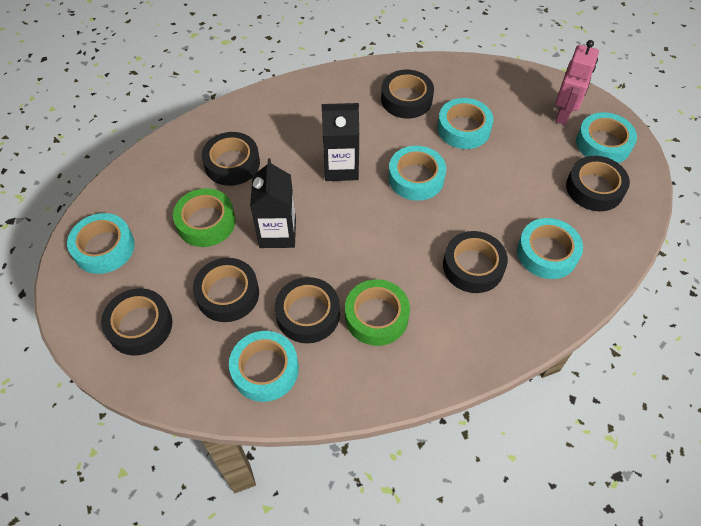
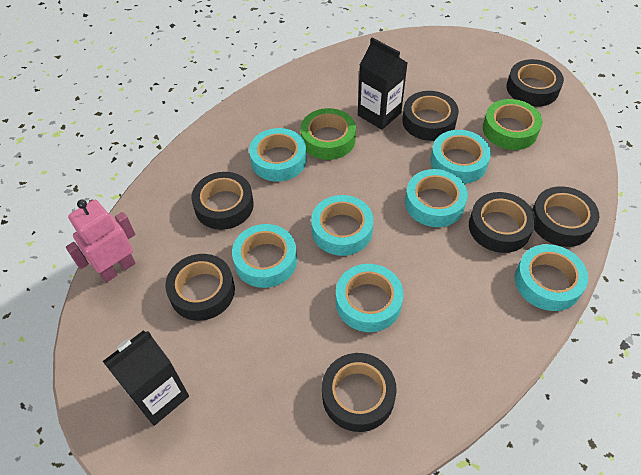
turquoise tape: [67,213,135,274] [229,331,299,402] [388,146,446,201] [437,98,493,149] [517,218,583,279] [576,112,637,163] = 6 -> [232,224,297,288] [249,128,306,182] [311,195,374,256] [336,264,404,332] [405,169,468,227] [431,130,491,184] [515,244,588,311] = 7

